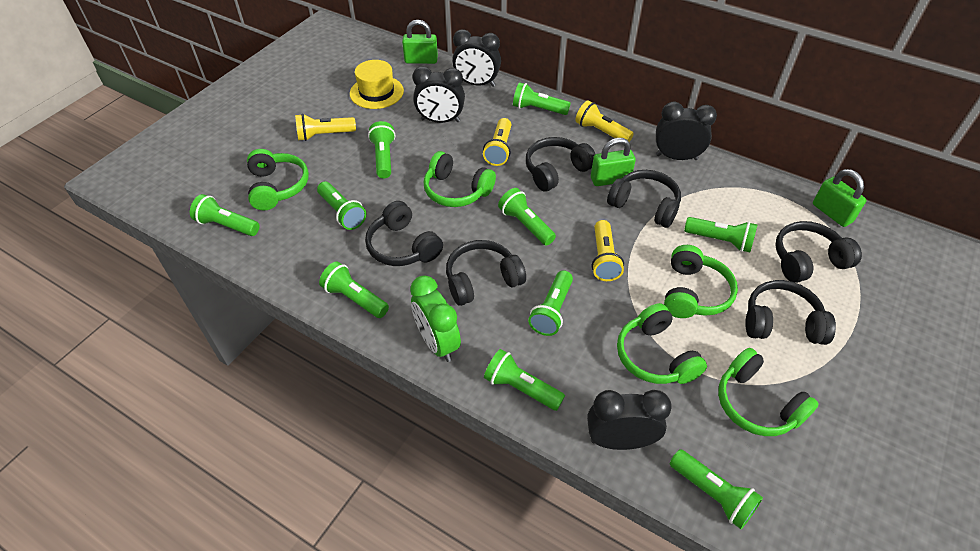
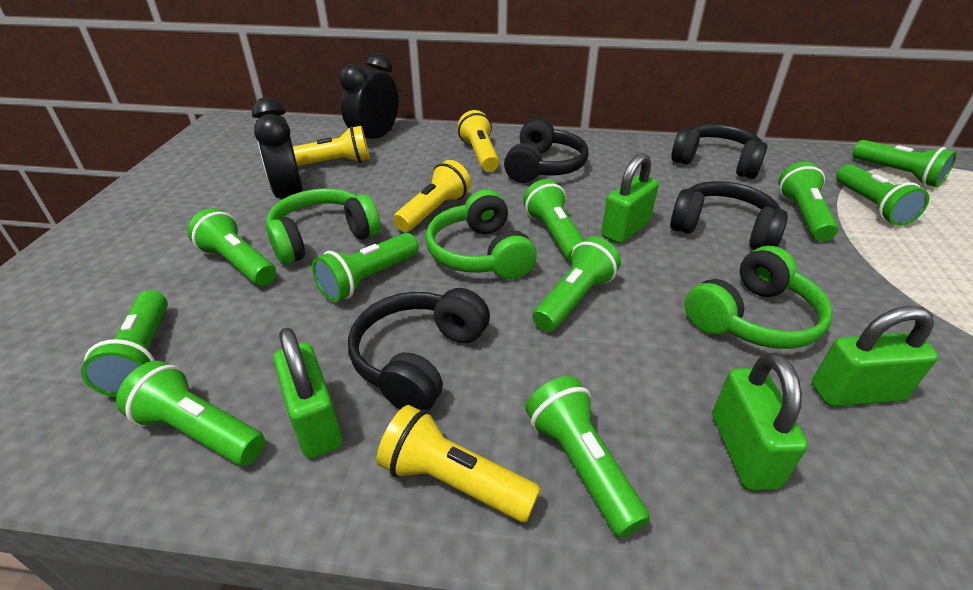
black clock: [413,66,465,123] [452,29,501,87] [587,390,672,450] [656,102,717,160] = 4 -> [252,97,303,199] [339,53,399,139] = 2
black headphones: [365,201,443,266] [446,240,526,306] [526,137,595,192] [607,170,681,228] [745,280,836,345] [775,221,862,283] = 6 -> [348,288,490,410] [504,118,588,183] [670,181,788,250] [671,124,768,179] = 4
green clock: [410,276,461,362] = 1 -> none = 0
green headphones: [247,149,309,211] [423,151,496,207] [617,303,707,384] [664,245,738,318] [718,348,819,436] = 5 -> [266,188,381,265] [426,190,537,280] [685,246,833,349] = 3
green padlock: [402,20,438,64] [591,138,636,186] [813,169,867,227] = 3 -> [273,328,342,459] [601,153,659,244] [712,353,808,491] [812,306,938,407] = 4
yellow hat: [350,60,404,109] = 1 -> none = 0

